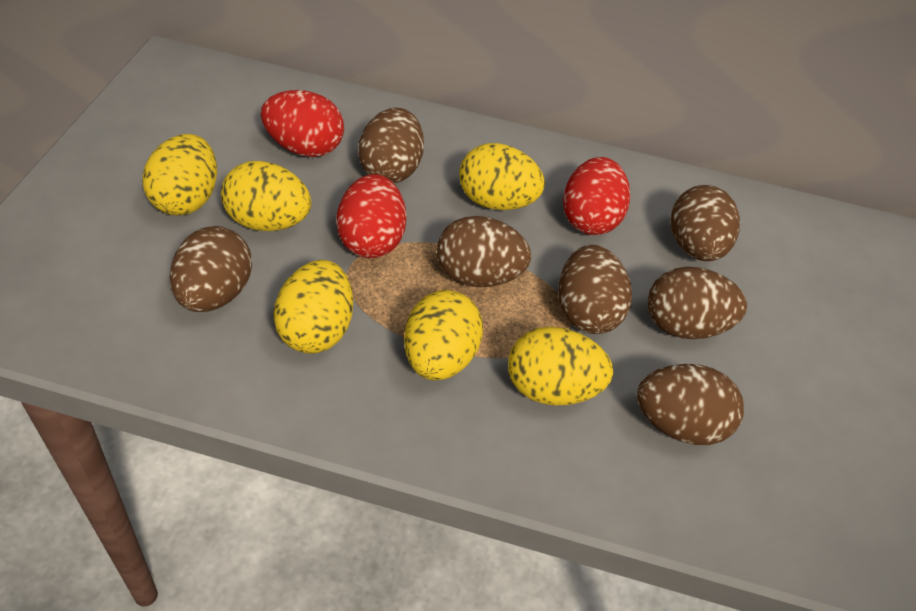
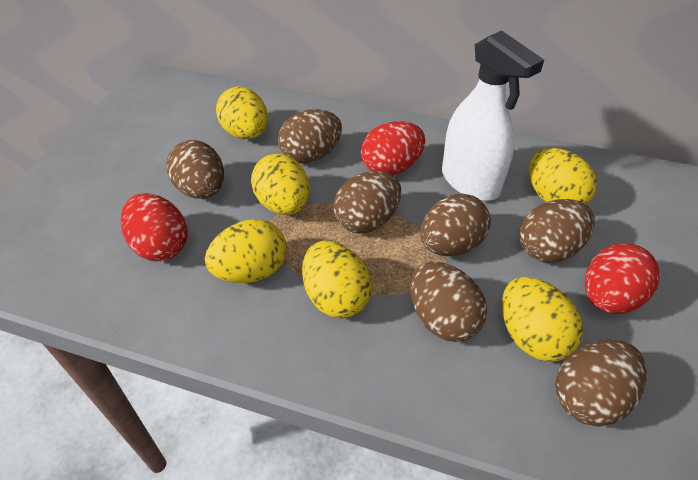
white spray bottle: none = 0 -> [442,31,544,201] = 1

